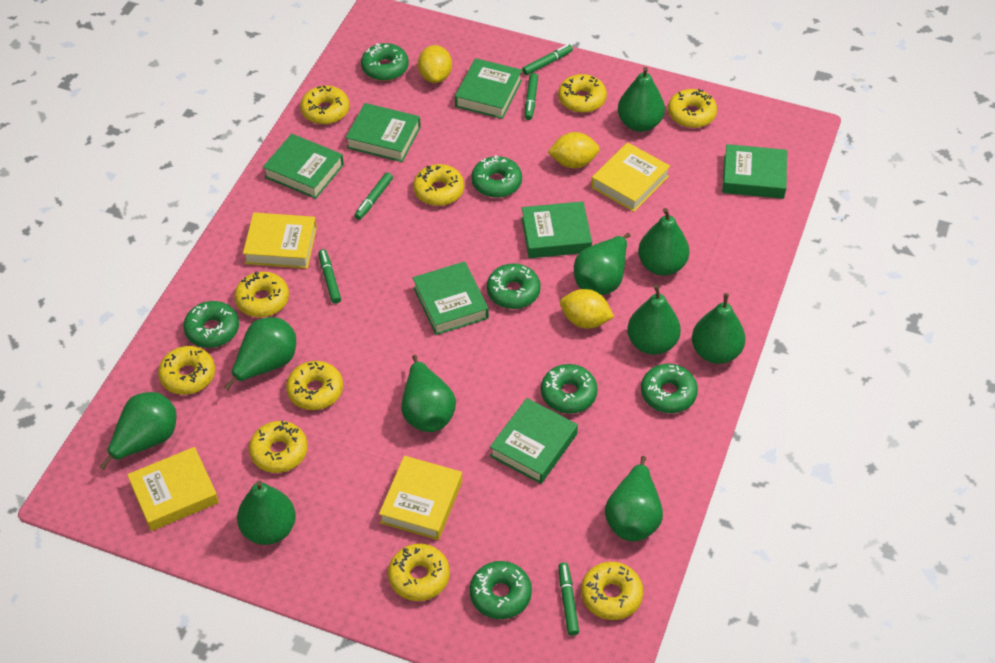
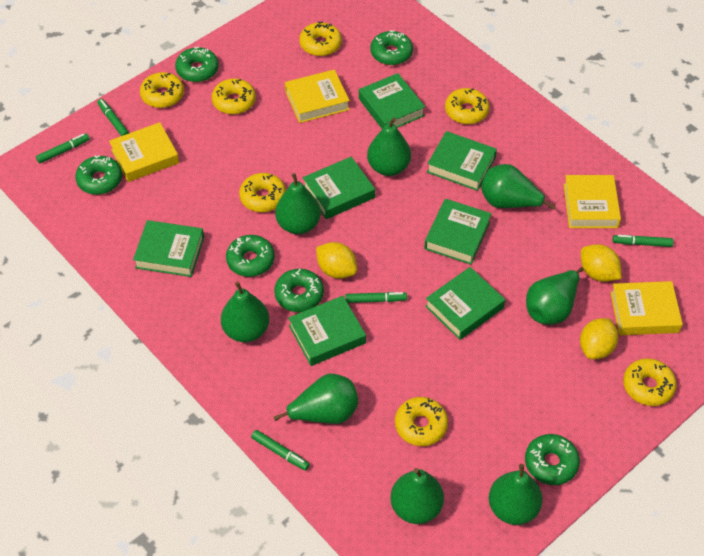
green donut: [183,301,239,348] [361,43,409,81] [470,561,532,619] [471,155,522,198] [487,263,541,309] [541,364,598,414] [641,364,698,413] = 7 -> [75,155,122,195] [175,47,219,82] [226,235,275,277] [274,269,324,312] [370,30,413,65] [525,434,580,485] = 6
green pear: [100,392,177,470] [224,317,296,390] [237,480,296,545] [401,355,456,432] [574,233,631,295] [605,456,663,541] [618,67,665,132] [627,285,681,355] [638,208,689,276] [692,293,746,364] = 10 -> [221,282,269,342] [274,374,358,424] [275,173,321,234] [367,118,411,176] [390,468,444,524] [481,164,556,209] [489,464,543,525] [526,267,584,325] = 8
yellow donut: [158,346,215,395] [234,272,289,317] [249,421,308,473] [286,361,343,410] [300,85,349,124] [388,544,450,601] [413,164,464,206] [558,74,607,113] [581,562,643,620] [668,89,717,128] = 10 -> [140,72,184,108] [212,79,256,114] [239,173,286,212] [299,21,342,56] [395,397,448,446] [445,88,489,124] [623,358,676,406] = 7

